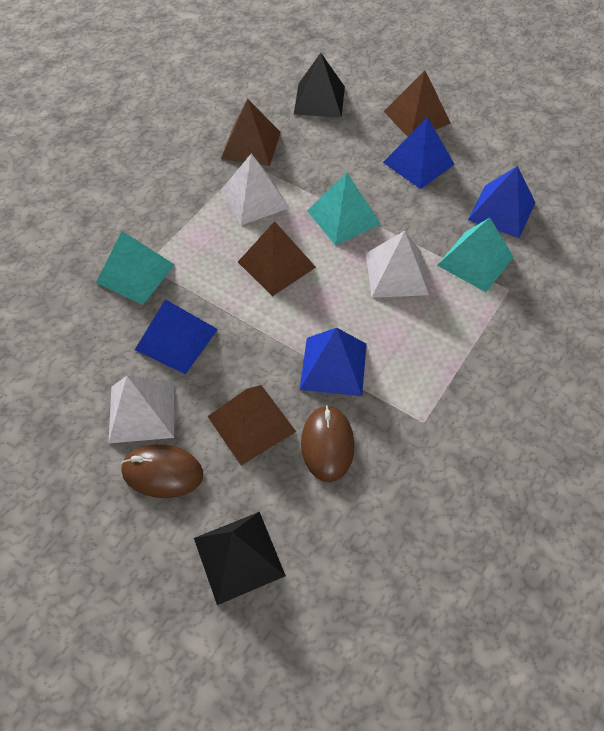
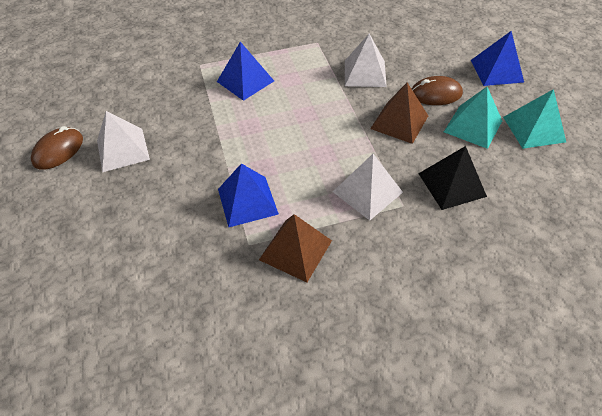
black pyramid: [194,512,286,605] [294,53,345,118] = 2 -> [418,146,487,210] = 1
blue pyramid: [135,299,218,374] [300,328,367,396] [383,117,455,189] [468,166,535,238] = 4 -> [217,42,274,101] [218,163,279,227] [471,31,524,86] = 3
brown pyramid: [207,385,296,465] [221,99,281,166] [238,221,316,296] [384,71,451,137] = 4 -> [259,214,332,282] [370,83,428,144] = 2
turquoise pyramid: [96,231,175,305] [307,173,381,246] [437,218,514,292] = 3 -> [444,87,502,149] [503,89,566,149] = 2

